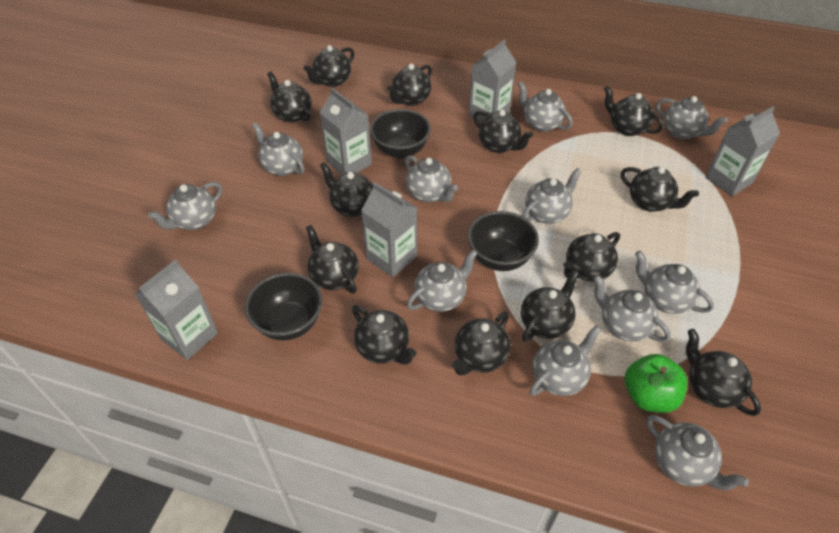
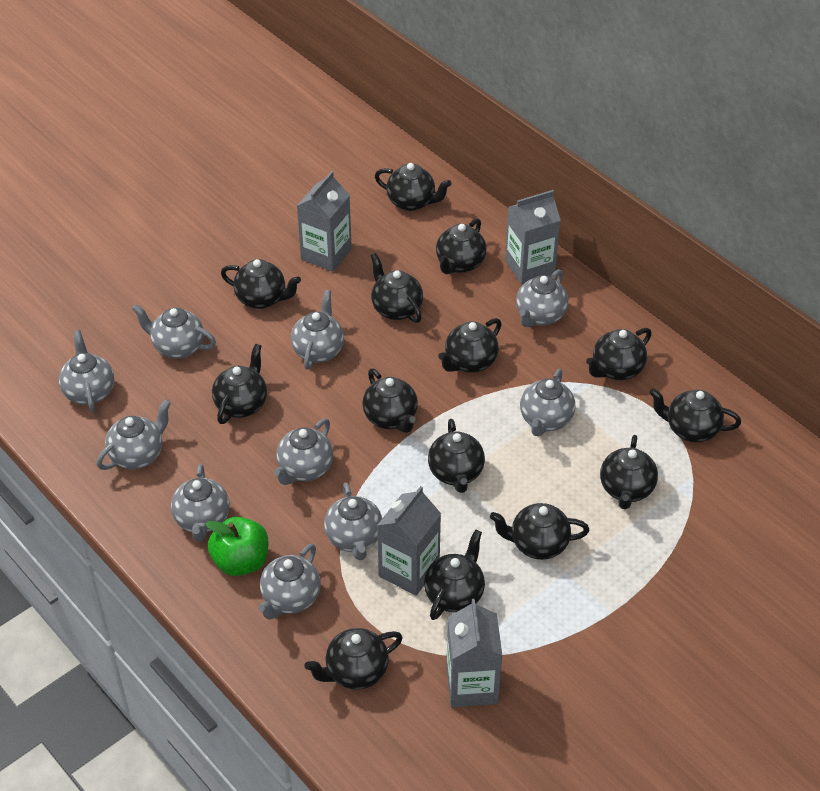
black bowl: [245,273,322,341] [370,109,431,158] [467,211,539,271] = 3 -> none = 0
black teapot: [267,71,312,123] [303,45,354,87] [306,225,359,294] [320,162,373,217] [352,305,417,364] [387,64,432,106] [452,312,511,375] [473,109,533,153] [521,270,579,342] [563,232,620,282] [604,86,663,136] [621,167,699,212] [686,329,761,416] = 13 -> [212,344,267,424] [221,259,301,309] [305,628,403,690] [362,368,418,433] [370,253,423,323] [375,163,451,211] [424,529,485,620] [428,419,485,493] [436,218,487,274] [438,318,502,373] [490,503,589,560] [586,328,652,380] [600,435,658,509] [649,388,741,442] = 14
grey carton: [135,259,218,360] [320,88,372,175] [361,182,417,277] [469,39,517,121] [705,106,780,196] = 5 -> [297,171,352,272] [377,486,441,596] [446,599,503,707] [505,190,561,284] = 4
grey teapot: [148,182,222,230] [252,123,305,176] [405,156,458,202] [407,250,477,312] [518,81,573,132] [522,168,582,224] [529,326,601,396] [593,275,671,342] [635,251,714,314] [646,415,749,490] [656,96,728,139] = 11 -> [59,330,114,412] [97,399,171,470] [132,304,216,359] [171,464,230,542] [258,544,321,620] [274,418,333,485] [291,290,344,370] [324,482,382,560] [516,269,568,327] [520,369,575,436] = 10

